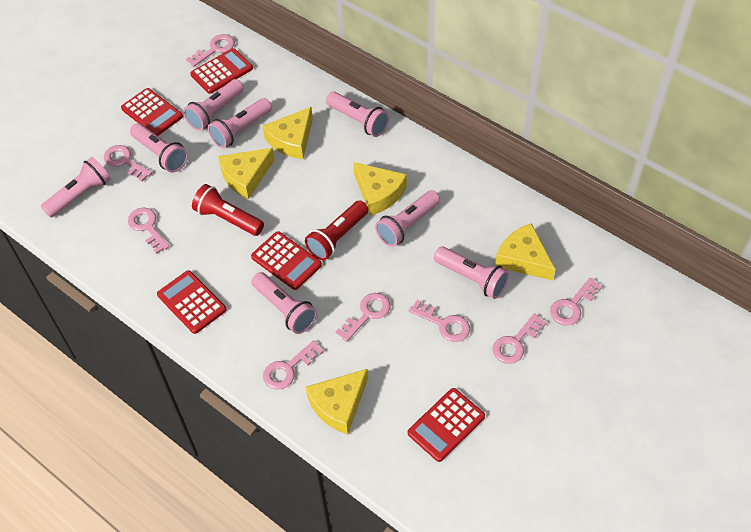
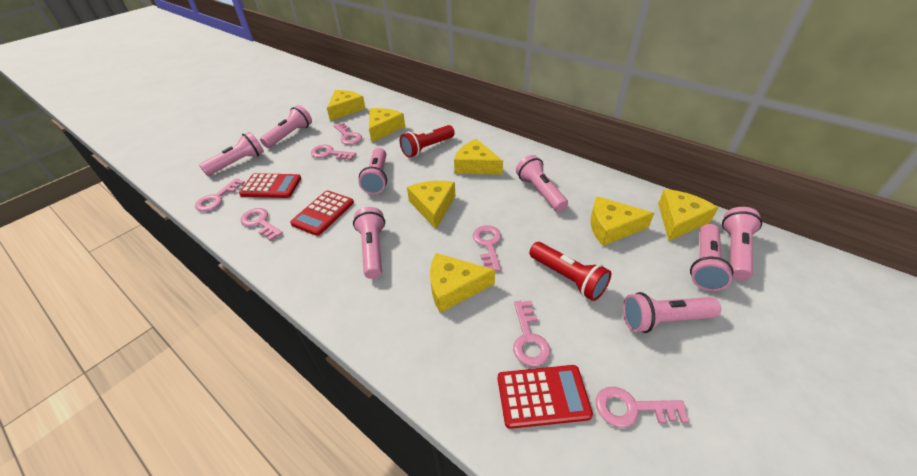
pink key: [104,145,152,182] [128,208,170,254] [186,34,235,67] [263,340,324,390] [336,293,391,342] [409,299,470,342] [493,313,547,364] [550,277,602,326] = 8 -> [195,178,245,212] [240,208,283,241] [311,145,356,161] [334,122,362,145] [473,225,501,271] [513,300,550,366] [596,387,689,427] = 7
red calculator: [121,88,183,136] [157,270,227,334] [190,48,253,94] [251,231,322,290] [408,388,485,462] = 5 -> [239,173,301,198] [290,190,354,236] [498,365,593,429] = 3
yellow cheese: [218,148,275,199] [263,107,313,159] [306,369,368,435] [353,162,407,216] [495,223,556,280] = 5 -> [327,90,366,121] [369,108,405,142] [407,181,455,229] [430,253,495,313] [454,139,503,175] [591,196,654,246] [658,189,718,241] = 7

